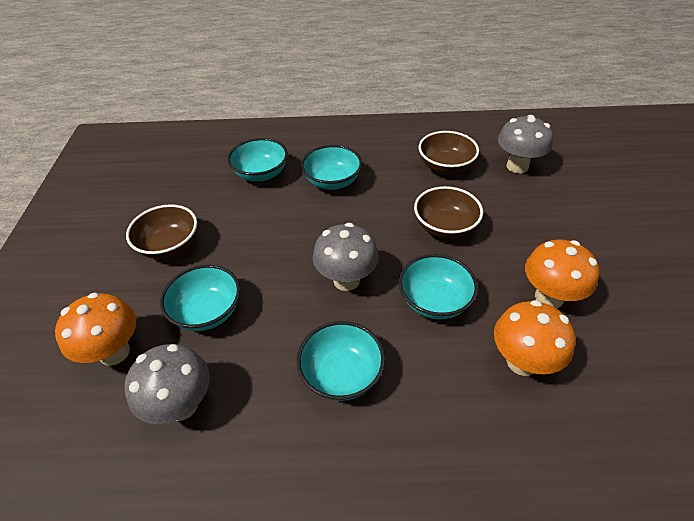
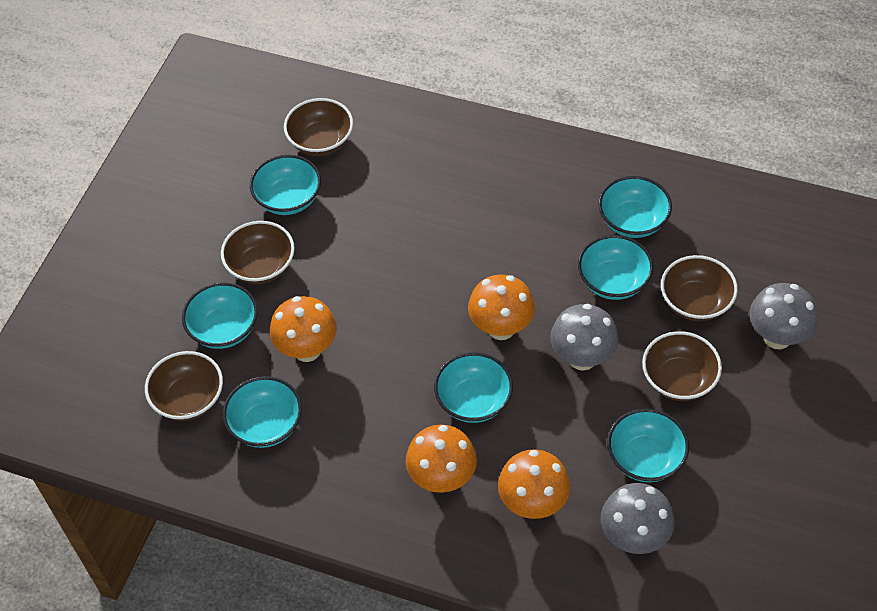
brown bowl: [126,204,197,259] [414,186,483,239] [418,131,479,174] = 3 -> [145,351,223,421] [221,221,295,284] [284,98,353,156] [642,331,722,401] [661,255,738,321] = 5
orange mushroom: [55,292,136,366] [494,300,575,376] [525,240,599,309] = 3 -> [270,296,337,362] [406,425,477,493] [468,274,535,340] [498,449,570,519] = 4
turquoise bowl: [160,265,240,331] [227,138,288,182] [297,321,385,401] [301,145,362,190] [399,254,478,319] = 5 -> [182,282,258,349] [223,376,302,448] [250,155,321,215] [434,352,513,423] [578,235,654,300] [598,176,672,238] [607,408,689,482] = 7

